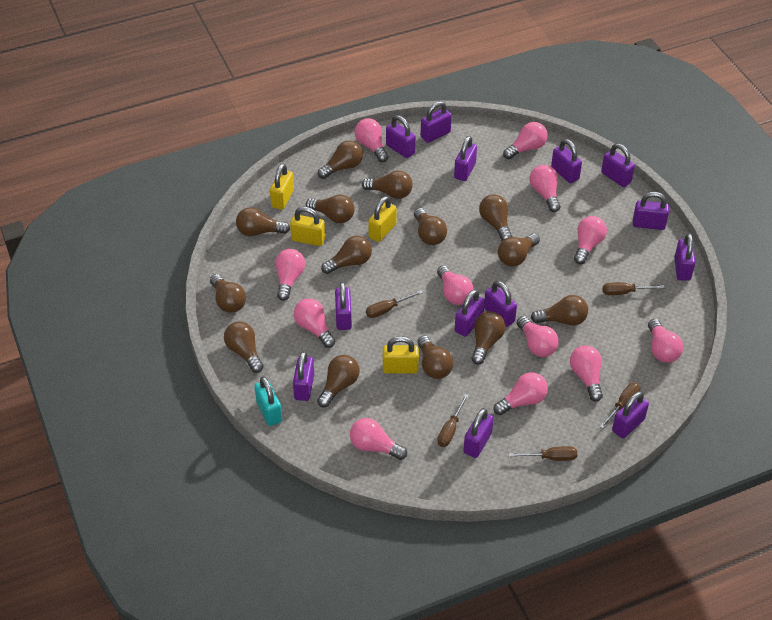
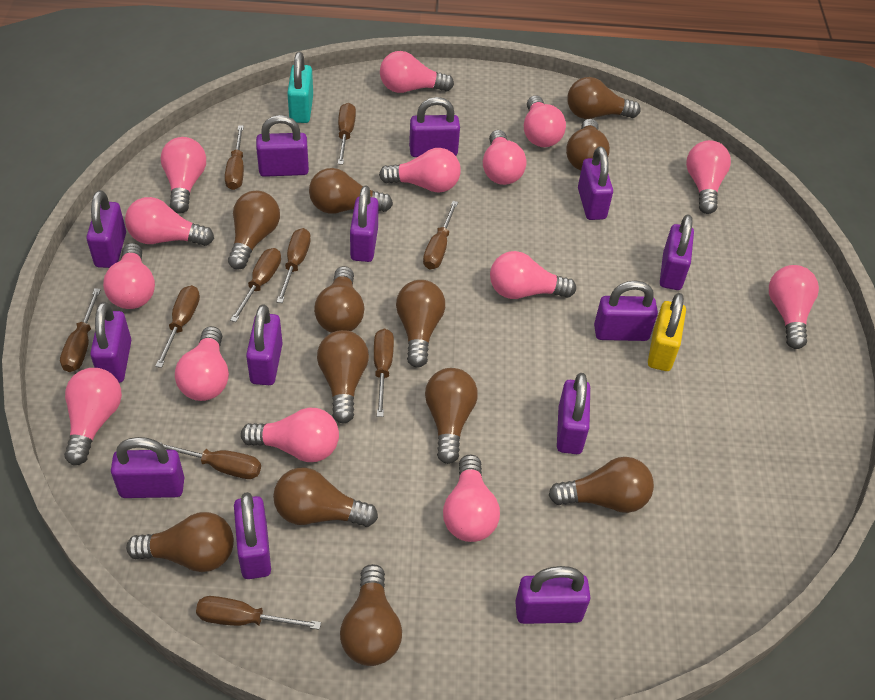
brown light bulb: [210,274,246,313] [224,321,264,373] [236,207,290,236] [306,194,355,223] [317,355,360,408] [318,140,363,179] [321,236,372,274] [362,170,413,199] [414,208,447,245] [417,335,454,379] [471,311,505,365] [479,194,512,241] [498,233,540,266] [531,295,588,326] = 14 -> [126,512,234,572] [228,191,280,270] [273,467,378,527] [309,168,393,214] [314,266,364,333] [317,330,369,424] [340,564,402,666] [396,280,445,367] [425,368,478,464] [549,457,654,513] [566,119,610,170] [567,77,641,119] = 12
brown screwdriver: [366,290,423,318] [437,394,469,447] [509,446,577,461] [599,383,640,429] [603,282,665,295] = 5 -> [60,288,101,372] [155,285,200,368] [159,442,261,479] [196,596,321,630] [225,125,244,190] [230,248,281,322] [277,228,311,303] [338,103,356,165] [374,329,394,417] [423,201,458,269] = 10
pink light bulb: [275,249,305,301] [294,298,335,348] [350,418,407,460] [355,118,388,162] [437,265,474,305] [493,372,548,415] [503,122,548,159] [517,316,559,357] [530,165,560,212] [570,345,603,402] [574,216,607,264] [648,319,683,363] = 12 -> [64,368,122,465] [103,243,155,309] [125,197,214,246] [161,137,206,214] [175,326,229,401] [241,408,339,462] [379,148,461,193] [380,51,454,93] [443,455,500,542] [483,130,526,185] [490,251,576,299] [524,95,566,147] [686,140,731,214] [769,265,819,349] = 14
yellow padlock: [270,164,294,210] [290,207,325,246] [368,196,397,242] [383,336,419,373] = 4 -> [648,293,686,371] = 1

